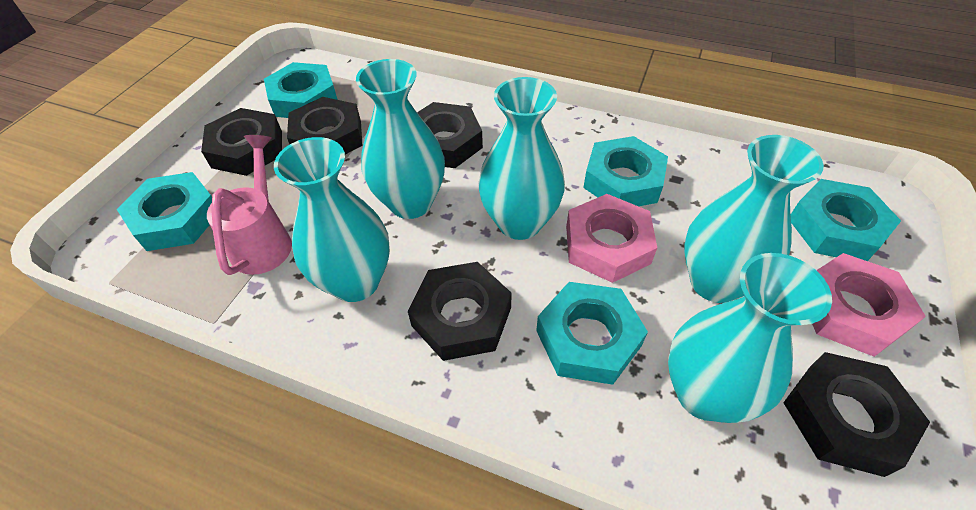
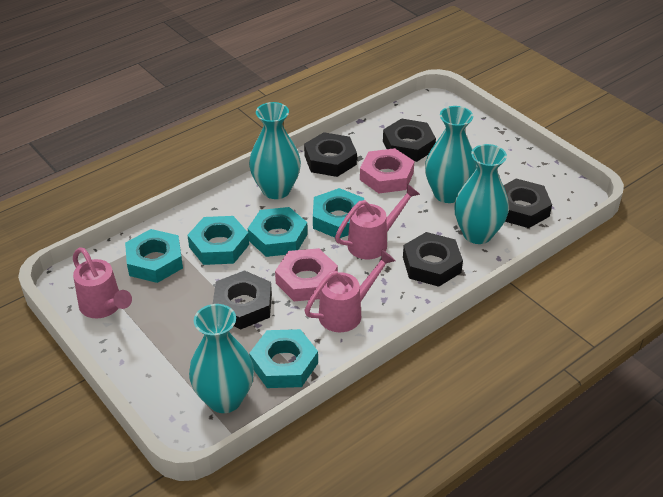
pink watering can: [207,135,292,275] = 1 -> [73,247,132,318] [305,250,396,332] [335,184,420,259] = 3
turquoise vase: [274,137,390,302] [356,59,445,219] [478,77,565,240] [668,253,832,423] [684,135,824,303] = 5 -> [189,304,254,413] [249,102,301,199] [425,106,477,203] [454,144,509,244] = 4

